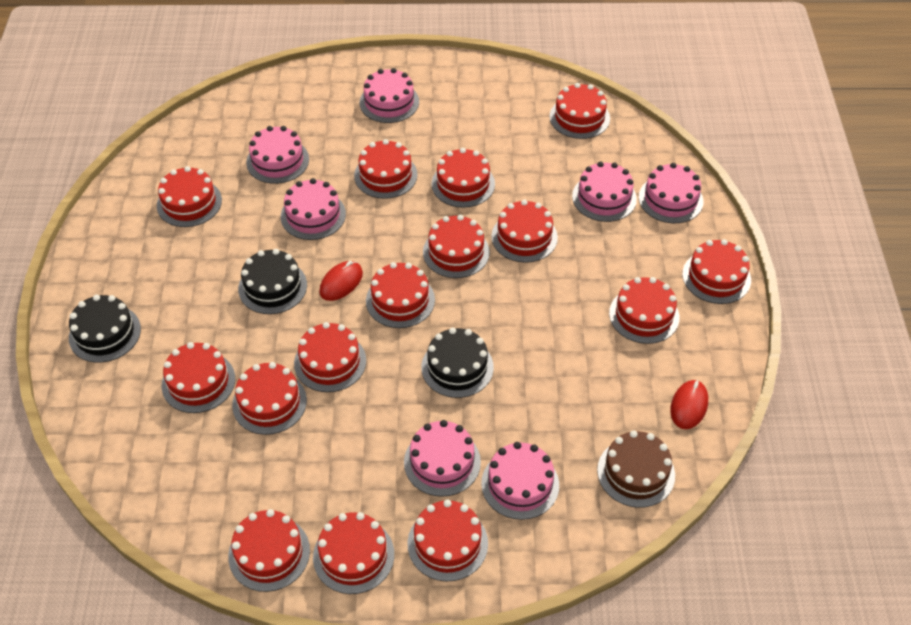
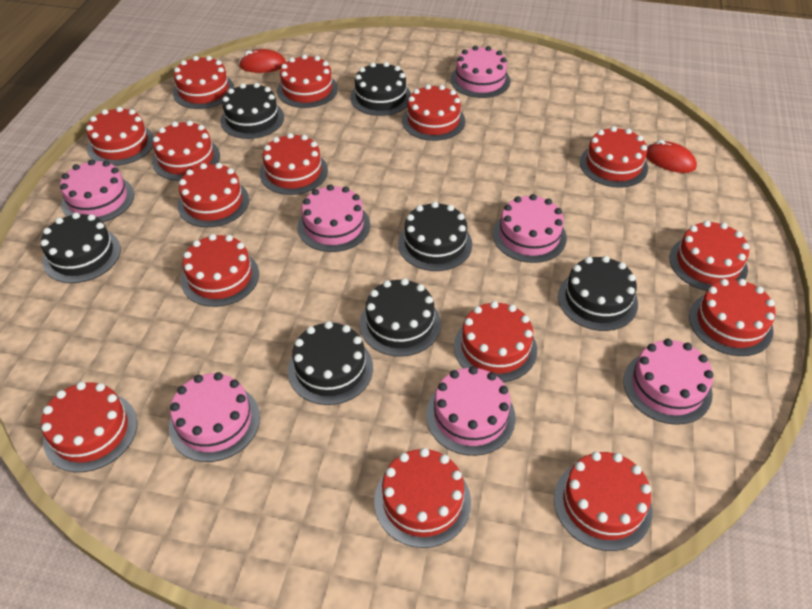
black cake: [69,295,141,363] [238,249,307,314] [421,327,494,398] = 3 -> [41,212,121,283] [220,83,284,139] [288,321,373,405] [350,62,411,116] [360,278,441,357] [398,202,472,271] [558,256,638,331] = 7
brown cake: [597,430,675,508] = 1 -> none = 0

